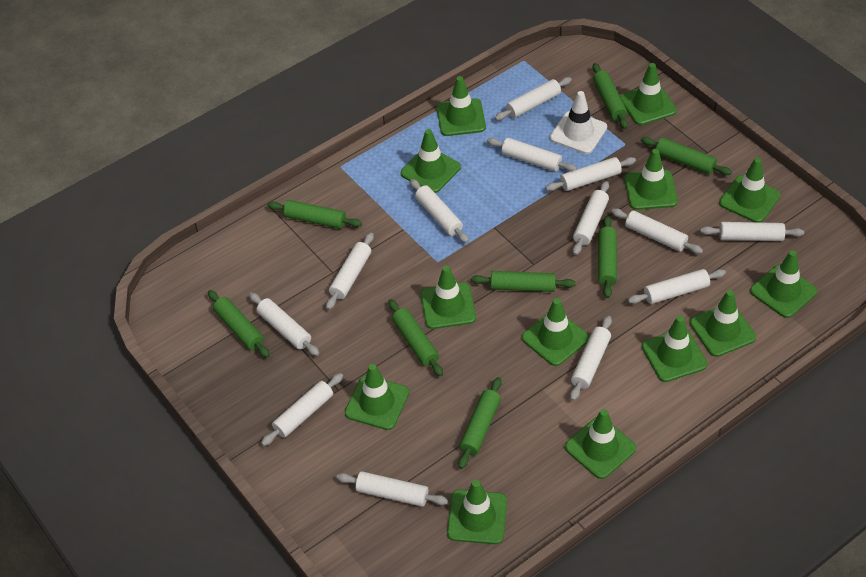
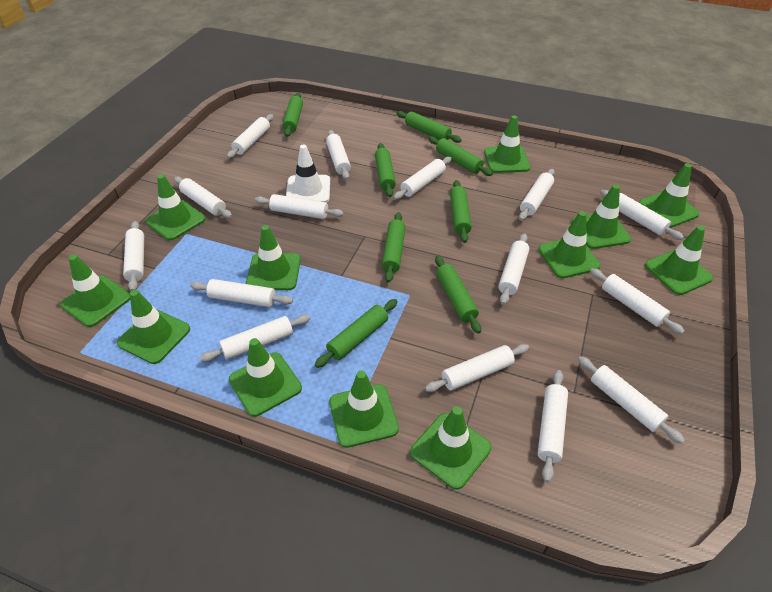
green traffic cone: [345,364,409,430] [401,129,461,193] [421,266,476,329] [437,76,486,136] [447,480,507,544] [522,298,589,366] [565,409,636,479] [620,63,677,125] [625,149,678,210] [642,315,708,382] [690,290,756,357] [719,158,780,223] [750,250,817,318] = 13 -> [61,254,130,327] [117,290,190,364] [146,174,206,240] [229,338,302,417] [246,225,301,290] [329,370,399,448] [410,406,492,490] [484,115,530,173] [538,211,601,278] [572,185,631,249] [639,163,700,228] [645,226,713,295] = 12
white rolling pin: [249,293,319,356] [261,373,343,446] [326,232,374,310] [336,471,448,507] [410,179,469,243] [487,138,577,172] [495,77,572,120] [545,157,636,191] [570,316,612,401] [573,181,609,255] [611,208,703,254] [628,269,726,304] [700,222,804,241] = 13 -> [123,221,144,291] [174,177,232,218] [190,279,293,307] [200,315,310,362] [227,114,273,159] [255,194,344,219] [326,130,351,180] [393,157,452,200] [425,344,529,392] [498,233,529,305] [519,169,555,221] [537,370,568,482] [578,356,685,444] [590,268,685,334] [601,190,684,240] = 15

